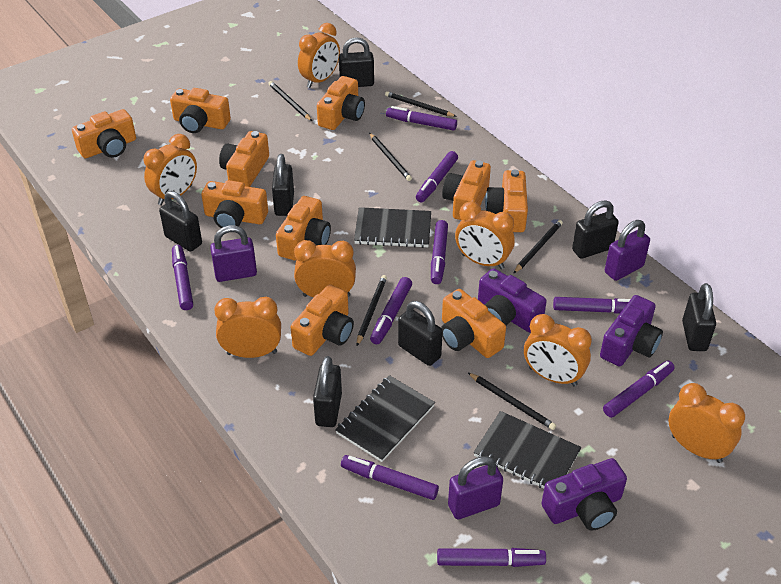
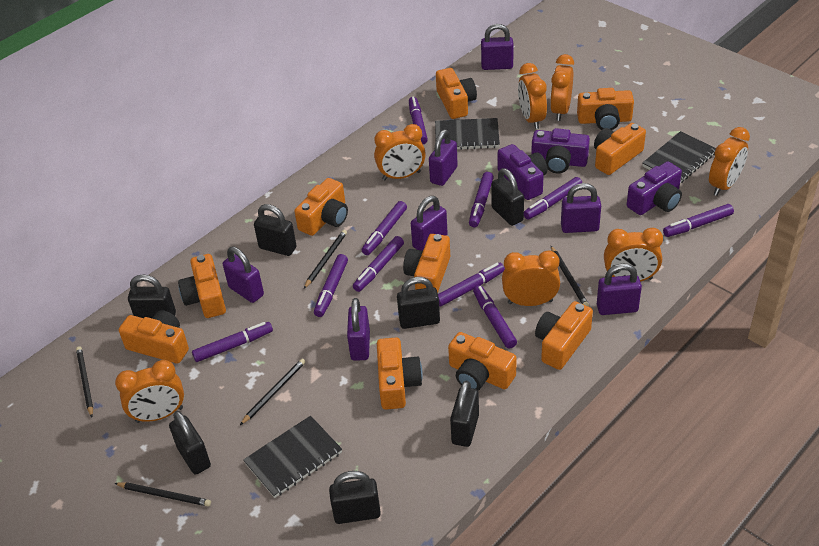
black pencil: [269,81,312,121] [356,275,387,346] [369,133,412,181] [385,91,457,117] [468,373,556,430] [513,220,563,274] = 6 -> [76,346,93,417] [114,482,211,507] [240,359,305,425] [304,230,347,289] [551,246,589,307] = 5
purple marker: [172,245,193,310] [341,455,439,500] [370,277,412,344] [386,106,457,131] [416,151,458,202] [431,220,448,284] [437,548,546,567] [553,297,631,314] [603,360,675,418] = 9 -> [192,322,273,362] [314,254,348,317] [353,236,404,292] [362,201,407,255] [409,97,428,144] [438,263,505,306] [469,172,494,227] [473,285,517,349] [524,177,582,220] [663,204,734,237] = 10
purple padlock: [210,225,257,282] [448,456,503,519] [605,220,650,281] = 3 -> [223,247,264,303] [347,298,370,361] [411,196,448,251] [429,129,458,186] [481,24,514,70] [561,183,601,233] [597,264,642,315] = 7

